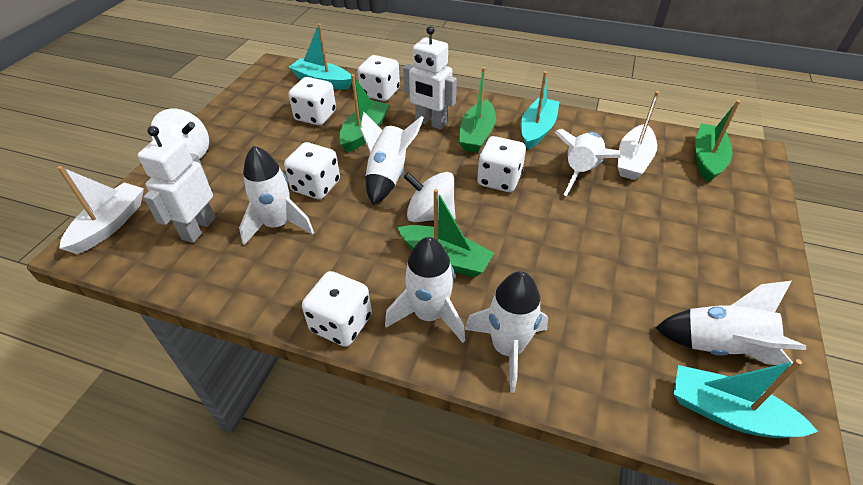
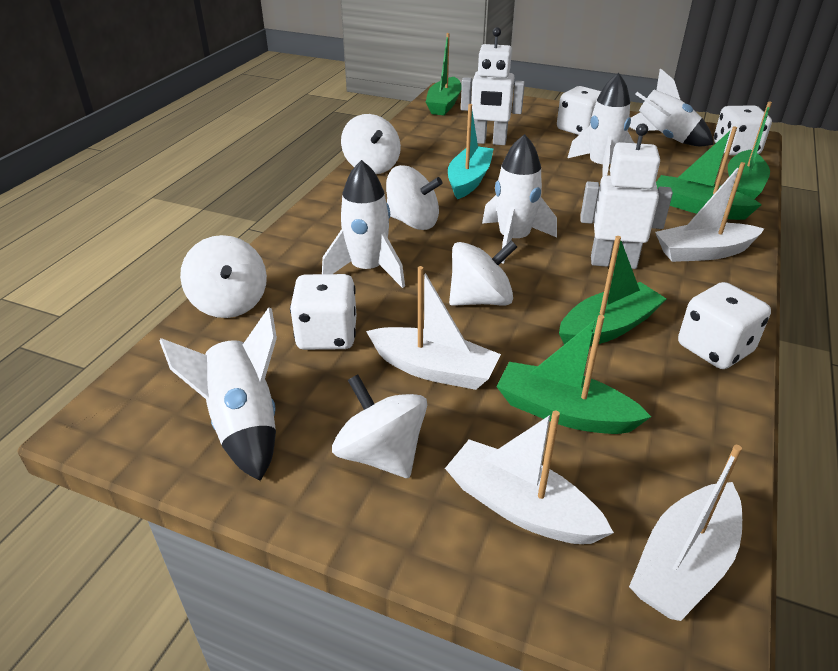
green boat: [339,74,390,153] [398,189,494,277] [459,67,496,153] [695,100,740,183] = 4 -> [426,33,462,115] [496,315,651,434] [559,236,666,346] [656,126,762,220] [728,101,772,199] = 5
turquoise boat: [289,23,352,90] [521,71,559,150] [674,359,819,438] = 3 -> [448,104,493,199] = 1
white boat: [58,166,144,254] [618,91,659,180] = 2 -> [366,266,501,390] [445,411,614,544] [629,445,742,621] [655,162,764,262] = 4
white dice: [284,142,340,200] [289,77,336,125] [302,271,372,347] [358,55,400,101] [477,136,526,192] = 5 -> [290,274,356,350] [557,86,601,135] [678,282,771,369] [714,105,772,155] = 4
white rocket: [239,146,314,245] [360,111,424,205] [385,237,465,343] [465,271,548,393] [554,129,621,196] [655,281,806,367] = 6 -> [160,307,277,481] [322,160,405,288] [482,134,557,264] [568,73,634,177] [629,68,713,146] = 5
white spinning top: [151,109,209,159] [404,172,456,222] = 2 -> [180,235,267,318] [332,374,427,478] [341,114,401,174] [386,165,442,230] [449,241,517,306] = 5

